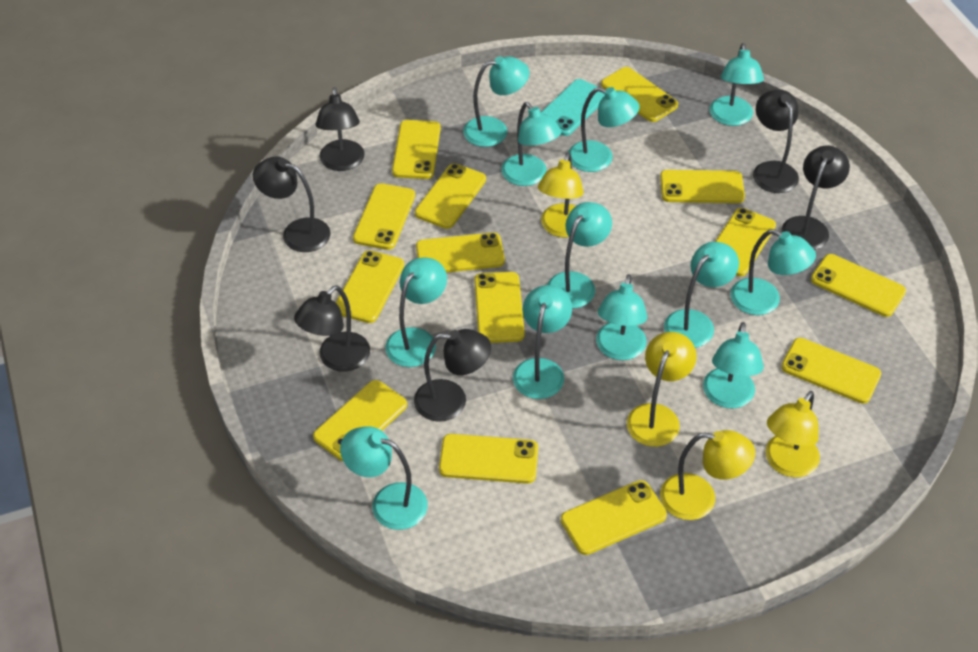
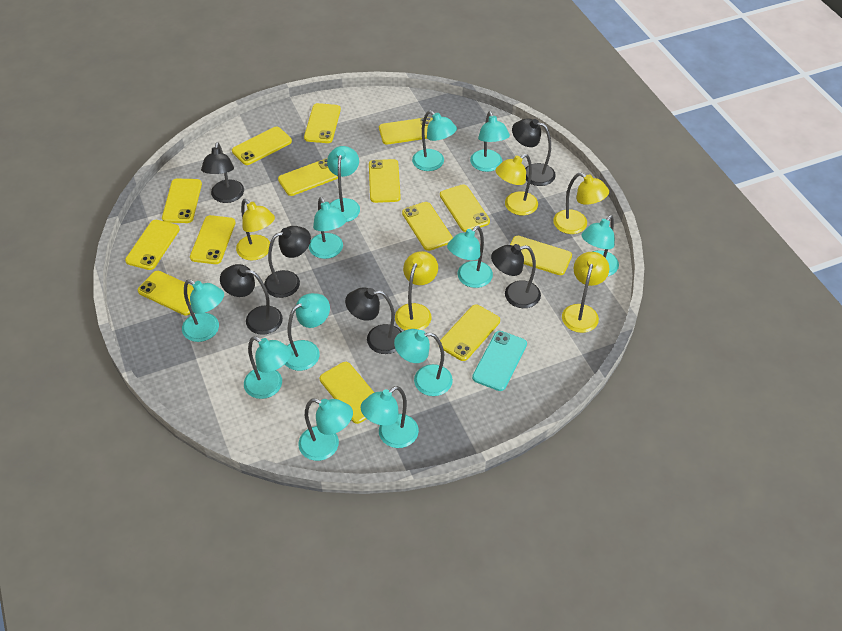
yellow lamp: [538,153,583,238] [627,332,696,447] [660,430,755,520] [766,391,820,477] = 4 -> [236,199,275,260] [395,251,438,330] [495,154,538,215] [553,173,609,234] [562,252,609,333] = 5

